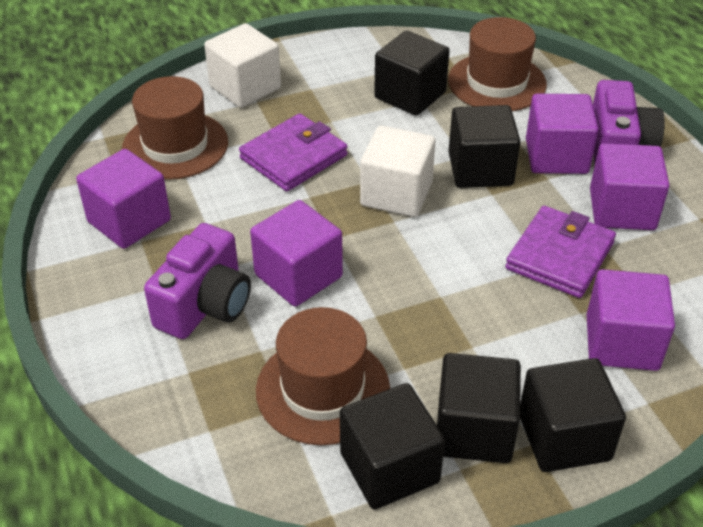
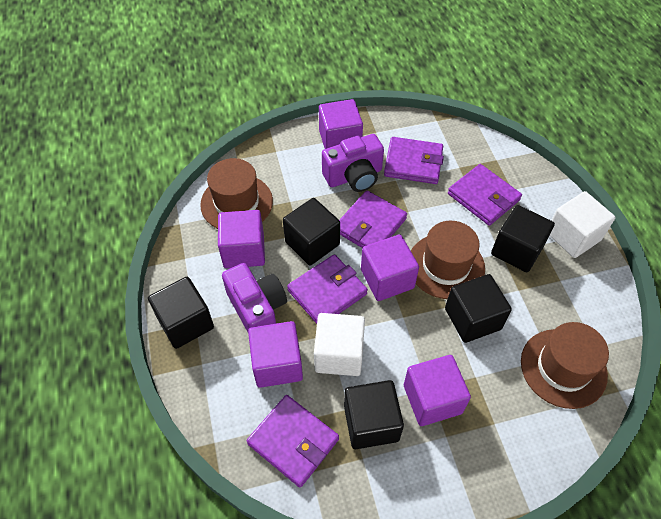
purple wallet: [239,113,348,191] [505,206,616,298] = 2 -> [247,395,339,487] [287,254,368,324] [339,190,407,248] [384,137,444,184] [448,164,522,226] = 5

